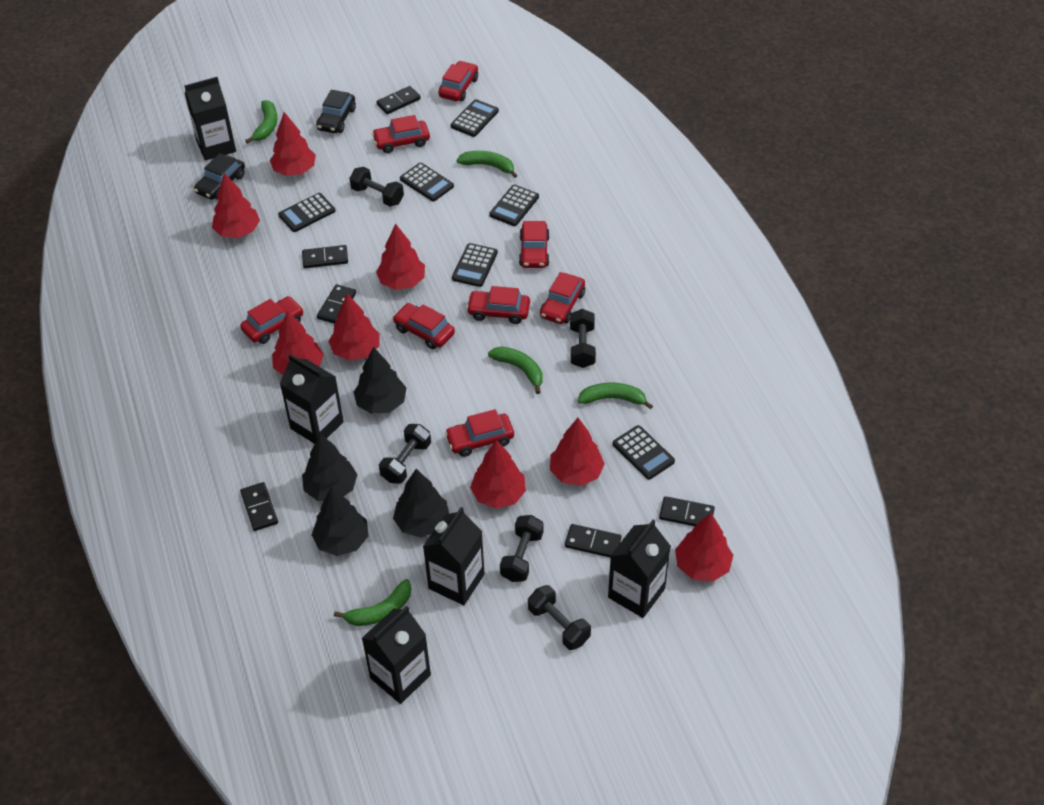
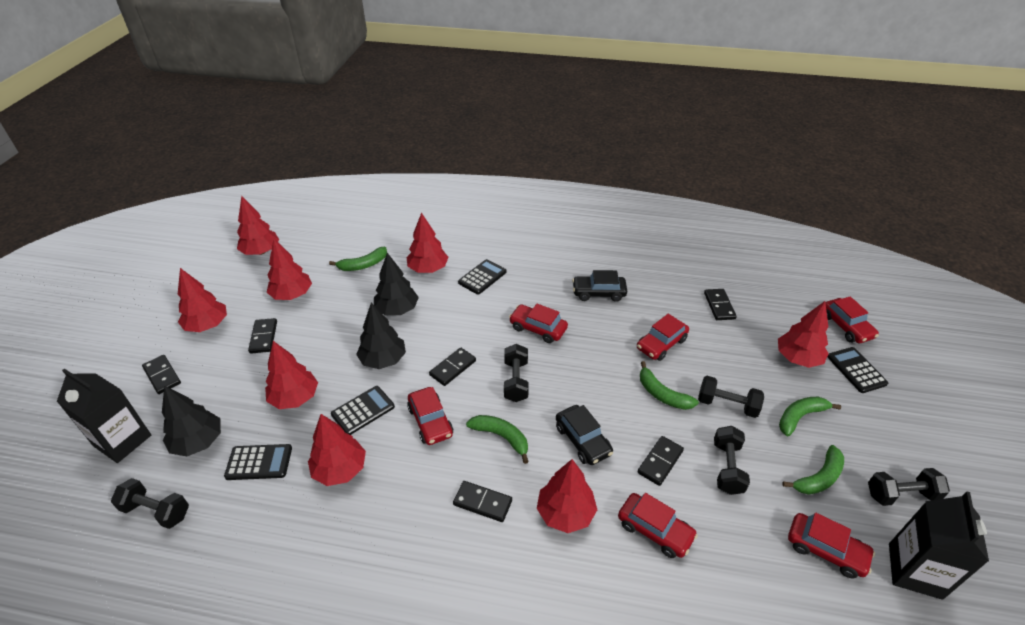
black calculator: [278,193,335,232] [400,163,454,202] [451,99,499,137] [452,243,498,287] [489,185,539,226] [613,425,675,480] = 6 -> [224,444,292,480] [331,386,395,435] [458,259,506,295] [827,347,888,393] = 4
black carton: [184,77,236,161] [280,354,344,444] [362,606,431,704] [423,507,485,605] [608,520,671,618] = 5 -> [57,369,151,463] [889,491,989,600] = 2
black tree: [302,434,358,501] [312,487,368,556] [354,347,406,414] [393,469,449,538] = 4 -> [162,385,221,456] [356,303,406,369] [374,253,419,315] = 3
red car: [240,296,304,344] [372,115,430,153] [393,303,455,349] [438,61,478,101] [445,409,514,457] [466,286,530,324] [519,221,550,268] [540,272,585,324] = 8 -> [407,387,453,445] [509,304,568,343] [618,493,698,558] [637,314,689,361] [788,513,875,579] [825,296,879,343] = 6

